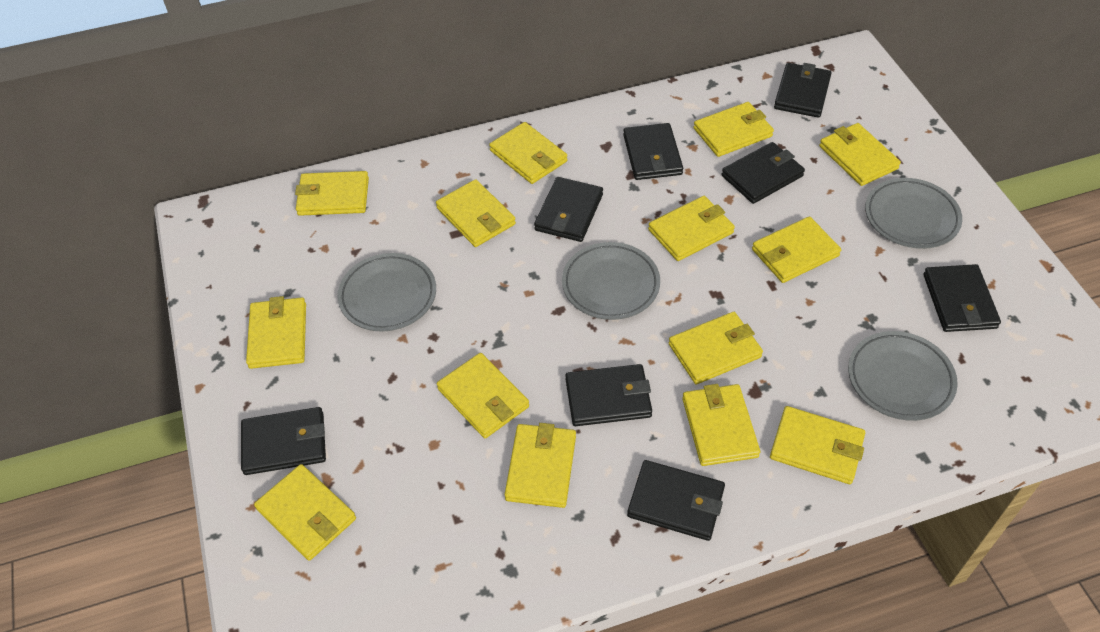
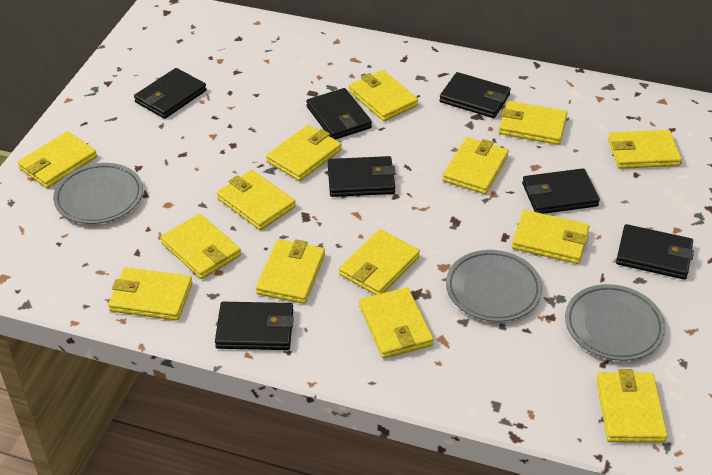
black wallet: [241,407,326,475] [534,177,603,242] [565,364,652,426] [623,123,683,180] [627,460,725,541] [721,142,805,204] [774,63,832,118] [923,264,1001,332] = 8 -> [134,68,207,119] [215,302,294,350] [306,88,372,140] [328,156,396,197] [439,72,511,118] [522,168,600,214] [616,224,694,280] = 7
grey plate: [338,253,436,331] [562,242,660,320] [848,331,958,421] [865,178,962,249] = 4 -> [53,163,143,224] [446,250,542,322] [565,284,666,361] = 3

